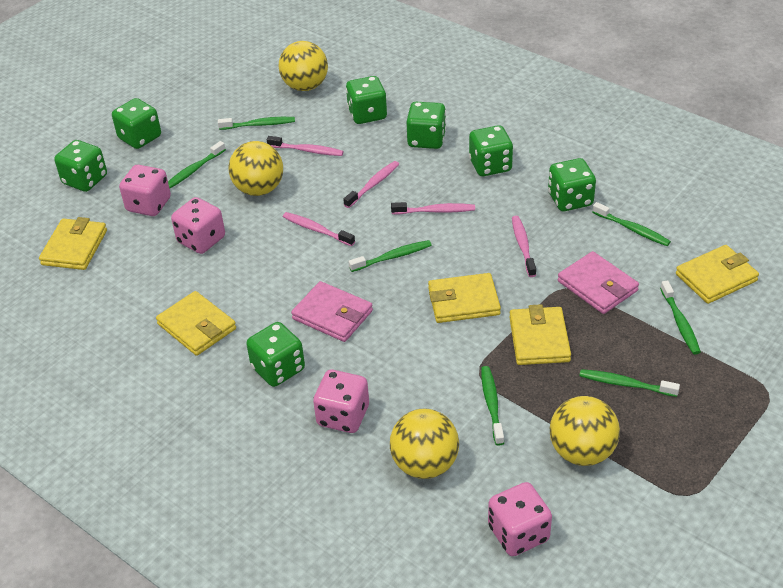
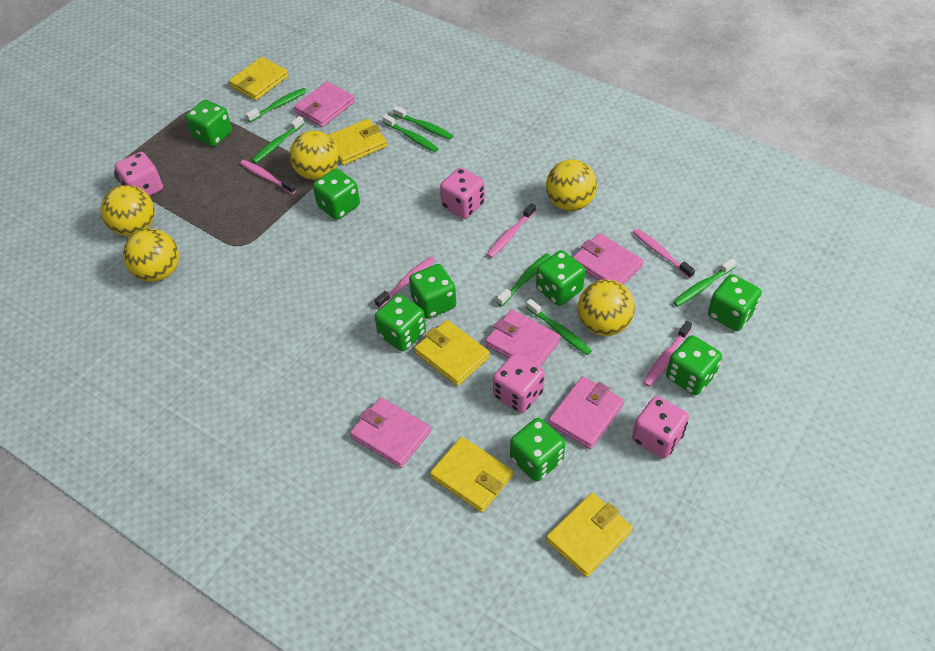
green dice: [54,140,107,192] [112,98,161,149] [246,322,305,387] [346,76,387,124] [406,102,446,149] [469,125,513,176] [548,158,596,211] = 7 -> [185,100,232,147] [313,169,360,220] [375,294,426,351] [409,264,456,319] [510,418,565,481] [536,250,585,306] [666,335,722,395] [708,274,762,331] = 8
pink wallet: [291,281,373,342] [558,251,639,314] = 2 -> [294,82,355,127] [350,397,431,468] [485,310,561,367] [548,376,624,449] [572,233,644,285] = 5
yellow ball: [228,141,283,196] [279,41,328,91] [390,409,459,479] [550,396,620,466] = 4 -> [100,185,155,236] [123,229,179,282] [290,131,339,180] [546,159,597,211] [578,279,635,336] = 5

